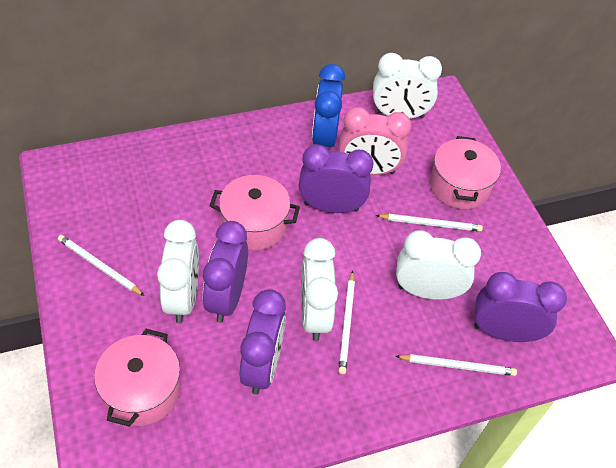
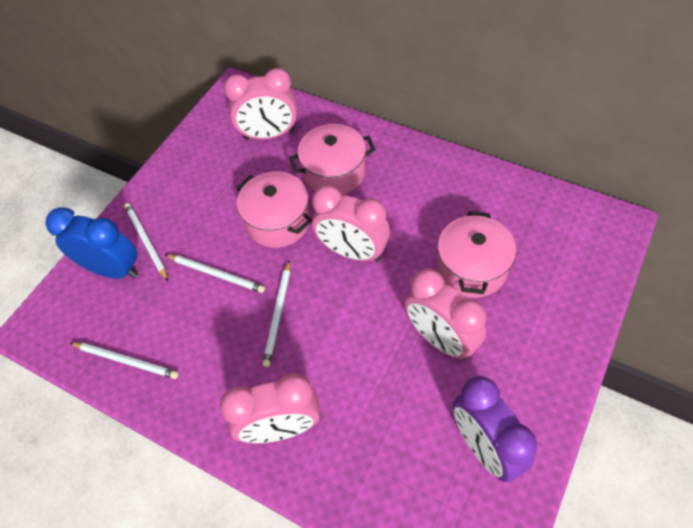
pink clock: [339,107,412,175] = 1 -> [220,373,320,443] [224,68,297,140] [312,185,390,262] [405,269,486,360] = 4
purple clock: [203,221,248,323] [240,289,286,394] [299,144,374,213] [474,272,567,342] = 4 -> [453,376,537,482] = 1
white clock: [157,220,199,323] [301,238,338,341] [373,53,442,119] [396,230,481,300] = 4 -> none = 0

